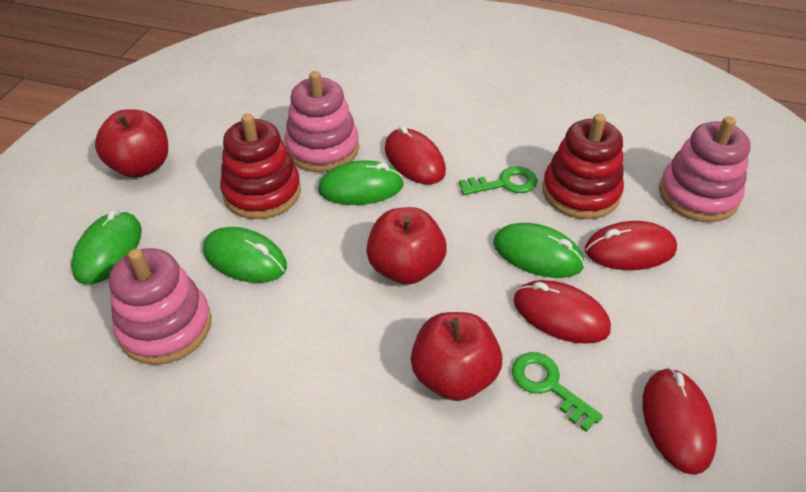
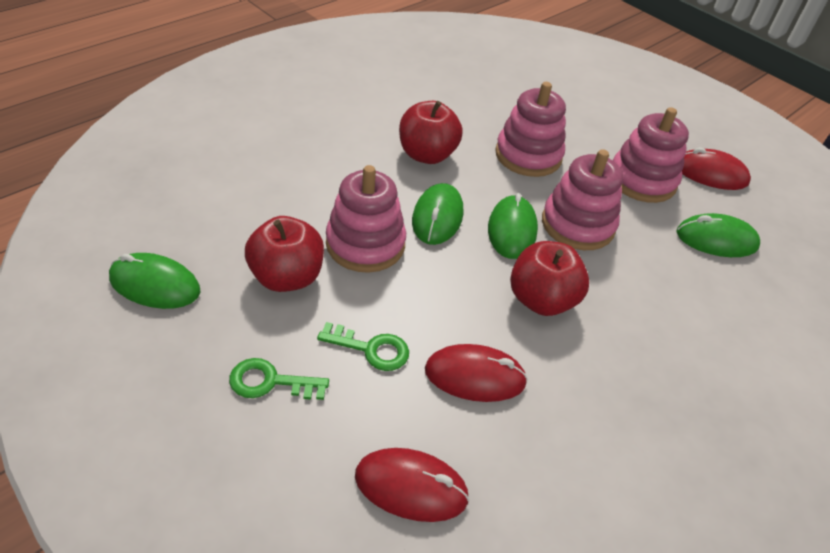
pink stacking toy: [109,248,211,365] [285,71,359,172] [659,116,751,222] = 3 -> [326,165,406,273] [495,82,566,177] [542,149,623,250] [613,107,689,203] = 4
red mouse: [385,126,446,185] [513,280,611,344] [585,221,677,270] [643,368,717,475] = 4 -> [355,448,470,522] [425,344,528,402] [682,148,751,190] = 3
red stacking toy: [220,114,301,219] [542,114,624,219] = 2 -> none = 0

